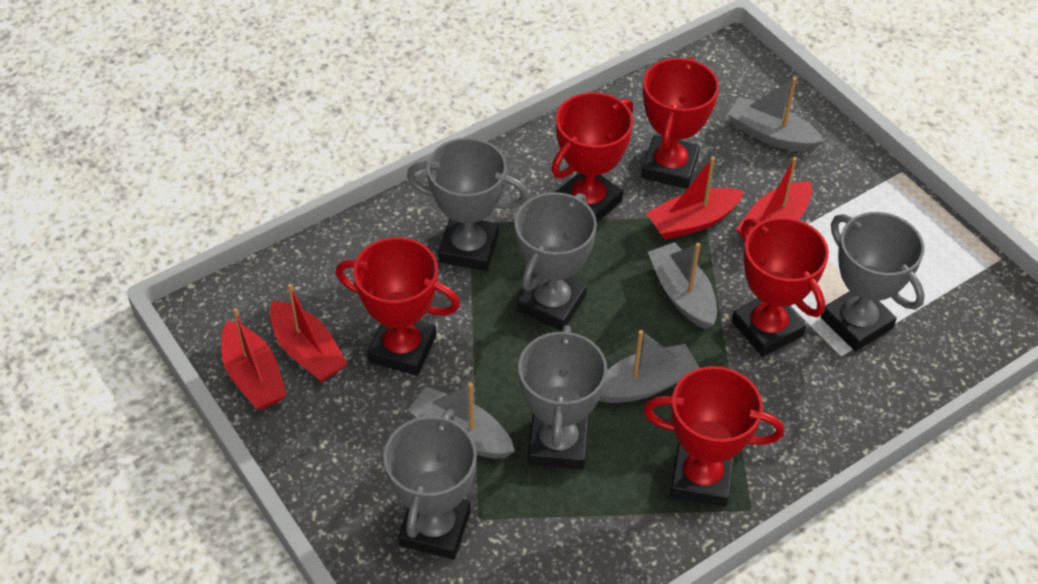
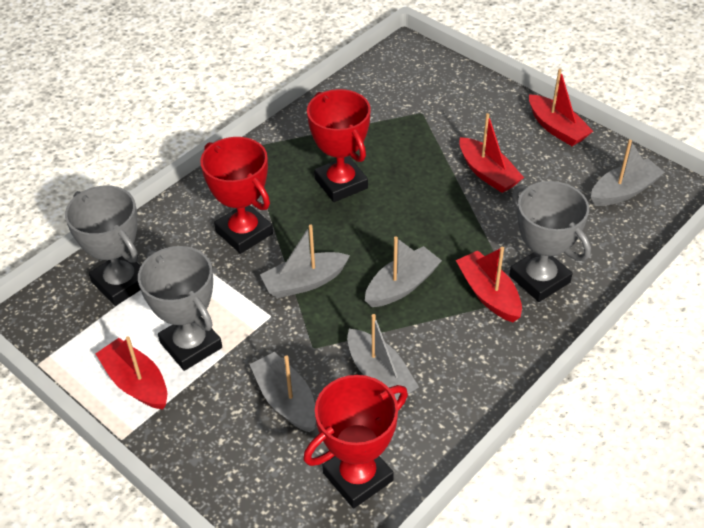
grey boat: [408,383,515,459] [599,330,700,403] [648,242,717,329] [727,77,824,152] = 4 -> [249,352,316,432] [260,225,350,298] [347,314,419,400] [365,237,442,307] [591,139,665,206] = 5
grey trophy: [384,409,477,559] [407,138,529,271] [515,192,597,331] [518,325,607,469] [821,212,925,351] = 5 -> [65,185,141,306] [138,246,222,371] [509,181,591,302] = 3
red trophy: [336,237,460,376] [551,92,633,222] [641,57,719,189] [643,366,784,507] [732,217,829,357] = 5 -> [200,137,273,254] [303,375,408,508] [307,89,371,202] = 3

